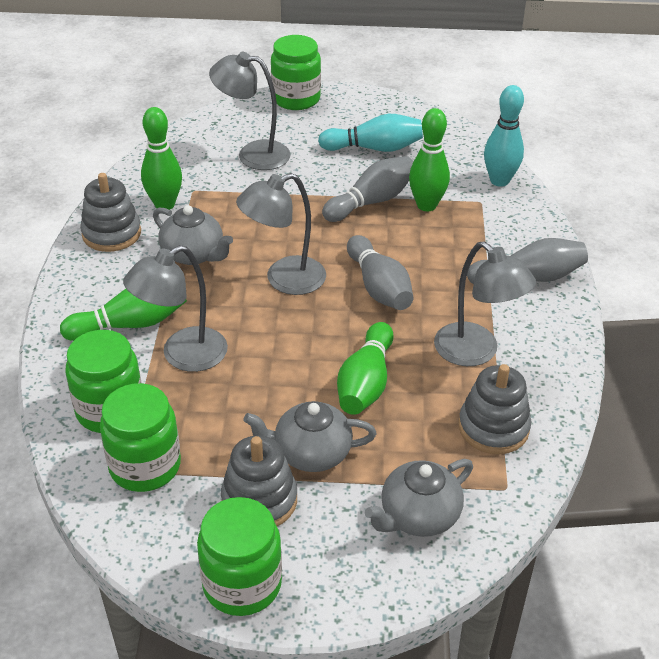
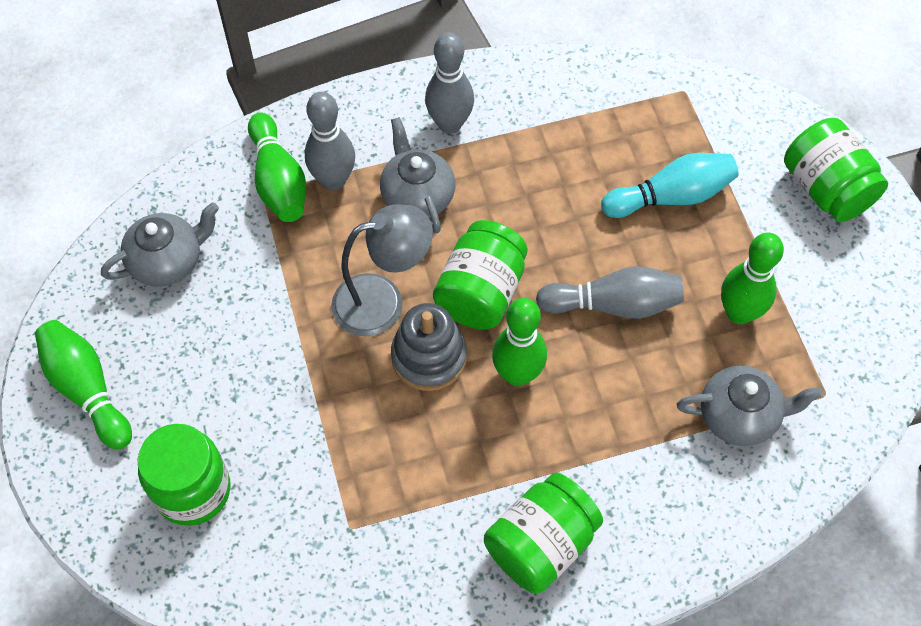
grey lamp: [123,245,228,372] [209,52,291,170] [236,173,326,295] [434,241,536,366] = 4 -> [331,204,433,336] = 1
grey stacking toy: [80,173,141,252] [221,435,297,526] [459,364,531,454] = 3 -> [391,303,467,391] = 1
turquoise bowling pin: [318,114,423,152] [484,85,524,187] = 2 -> [601,153,738,218] = 1

